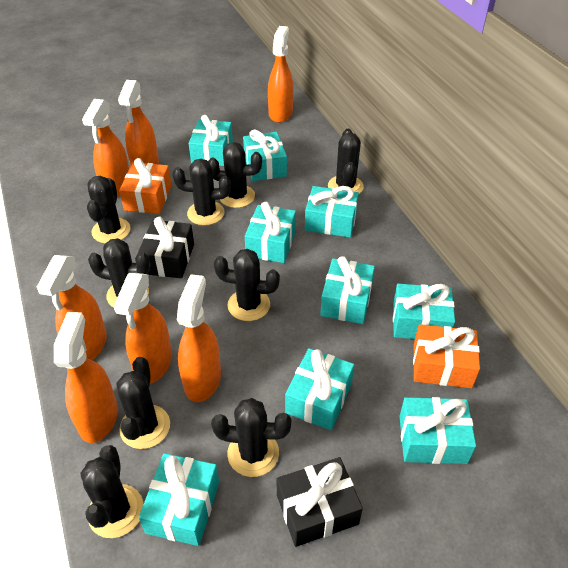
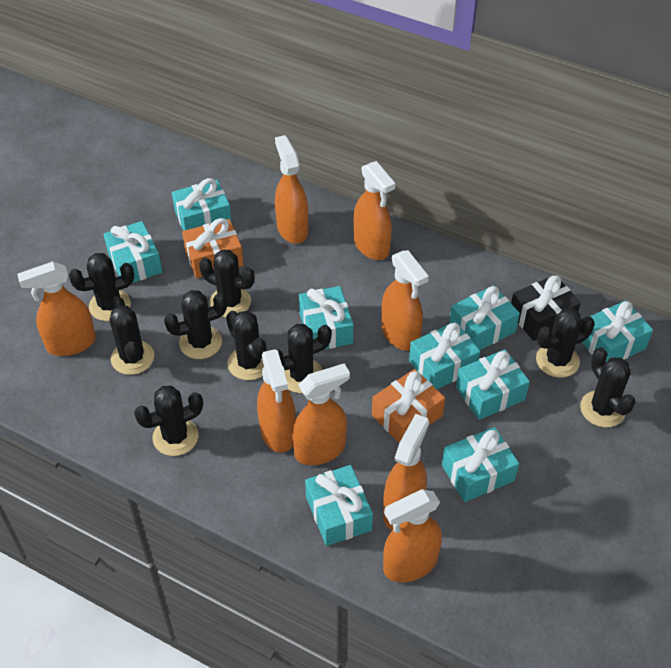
black gift: [138,217,194,278] [276,457,363,547] = 2 -> [511,275,581,341] = 1
orange spray bottle: [37,255,107,360] [54,312,118,443] [82,99,129,197] [113,273,172,384] [118,80,159,166] [177,274,221,402] [268,26,294,123] = 7 -> [17,261,96,356] [257,349,296,453] [275,135,309,244] [292,363,350,465] [354,161,395,260] [381,250,429,351] [383,414,429,530] [383,489,442,582] = 8

